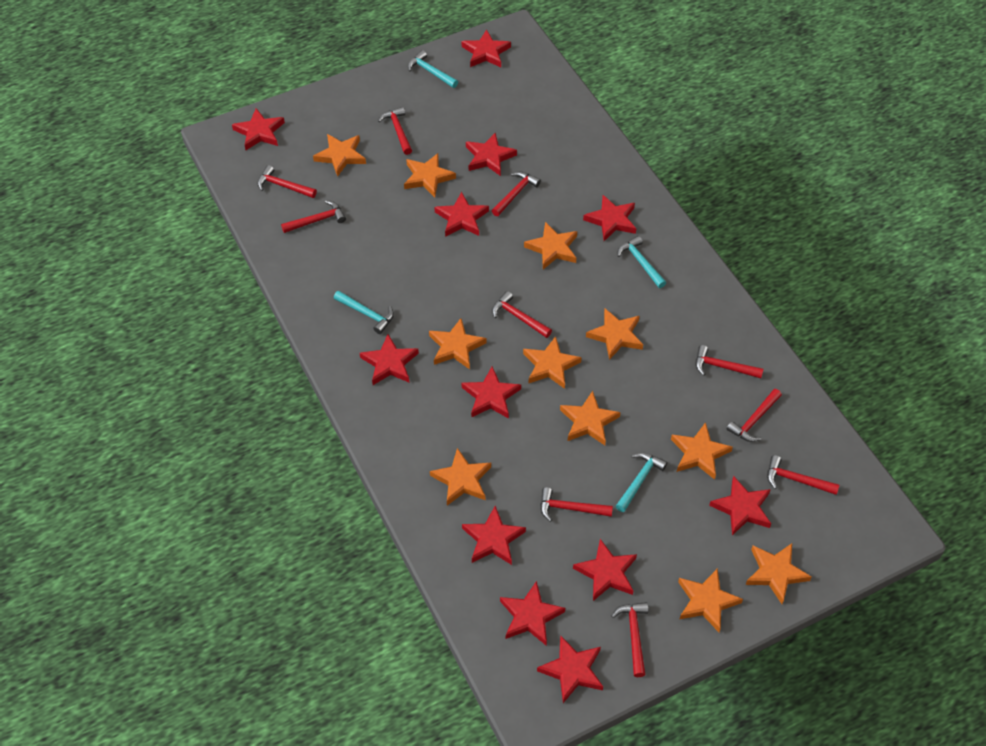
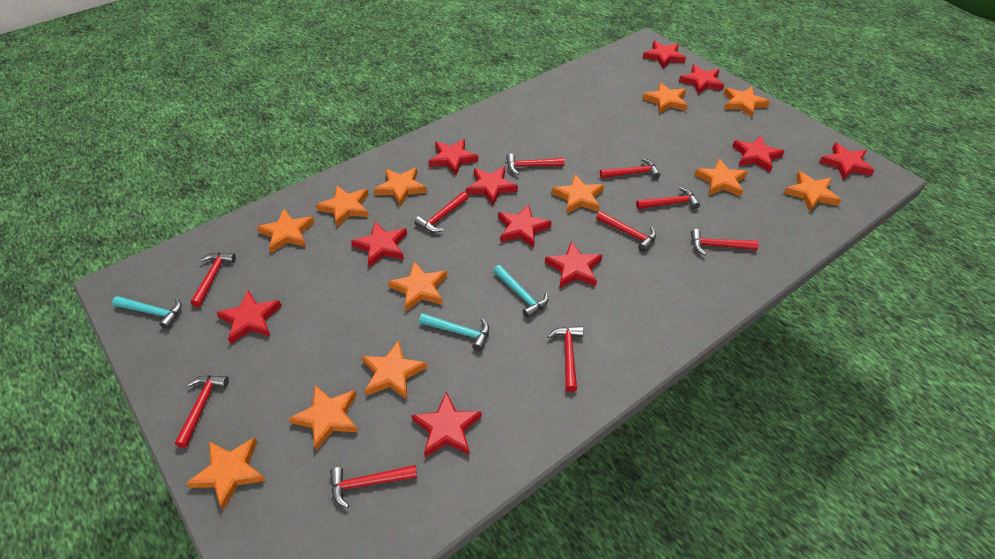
orange star: [313,134,366,177] [404,153,456,197] [429,318,486,369] [430,448,491,505] [523,336,582,389] [524,222,577,269] [560,391,621,445] [586,309,643,360] [671,422,733,480] [678,569,743,632] [745,543,812,604] = 11 -> [186,437,266,511] [257,209,315,253] [289,385,358,451] [316,185,369,227] [362,340,427,399] [374,167,427,207] [388,261,447,311] [552,174,604,214] [642,82,688,114] [695,159,748,197] [724,87,770,118] [784,171,841,212] = 12
red star: [232,108,285,150] [360,334,419,385] [434,192,489,237] [462,29,511,67] [462,366,521,419] [462,506,526,565] [466,133,517,176] [500,581,565,646] [537,635,603,703] [573,539,637,601] [583,195,636,241] [709,476,771,535] = 12 -> [216,291,282,344] [351,222,407,267] [411,392,482,457] [429,139,478,175] [466,167,518,206] [498,204,551,248] [545,241,602,288] [643,41,686,68] [679,65,724,94] [732,136,785,172] [819,143,875,180] = 11
turquoise hammer: [334,291,394,334] [408,50,458,88] [616,452,667,512] [617,236,666,288] = 4 -> [112,296,182,329] [419,313,489,351] [494,265,548,318] = 3

